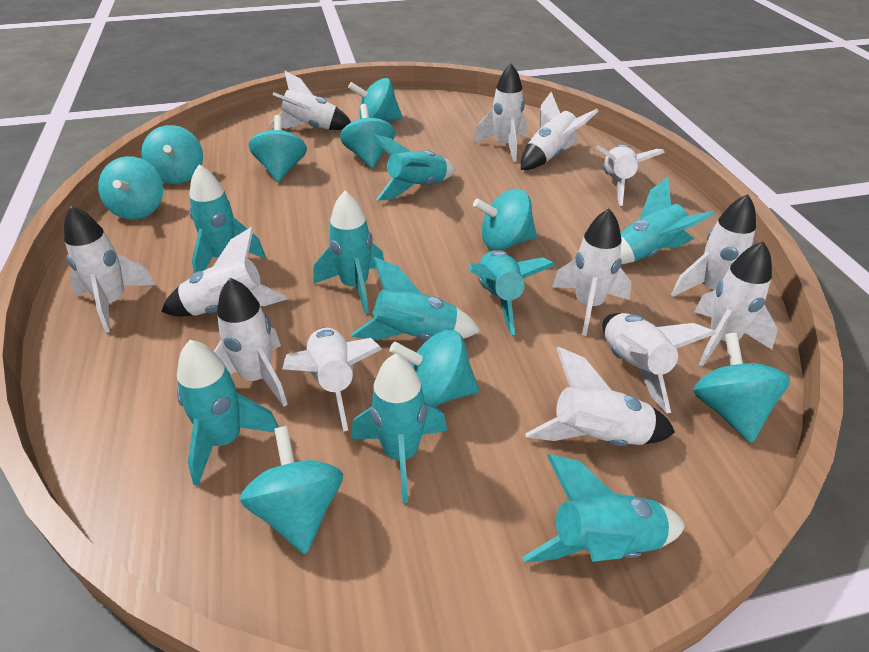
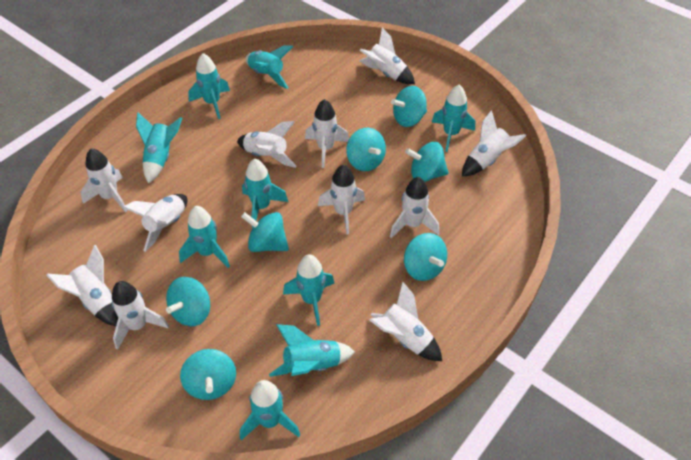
turquoise spinning top: [98,156,163,220] [141,125,203,184] [240,426,343,554] [248,115,307,182] [340,104,395,168] [348,78,403,121] [389,330,479,407] [473,189,537,251] [693,333,790,443] = 9 -> [166,277,210,326] [180,349,236,400] [241,212,289,252] [346,128,386,171] [391,86,427,127] [404,233,447,281] [405,142,449,182] = 7
white rocket: [64,206,155,333] [161,227,288,316] [213,278,288,407] [269,71,351,130] [283,328,382,432] [473,63,527,162] [521,92,598,170] [525,347,675,446] [552,209,631,336] [596,144,665,206] [602,313,716,413] [671,194,756,297] [694,241,778,366] = 13 -> [46,245,119,326] [81,148,127,212] [112,281,169,350] [122,194,187,252] [237,121,297,168] [305,99,349,168] [318,164,365,235] [359,28,415,84] [370,282,442,361] [390,177,439,238] [462,110,526,176] = 11

